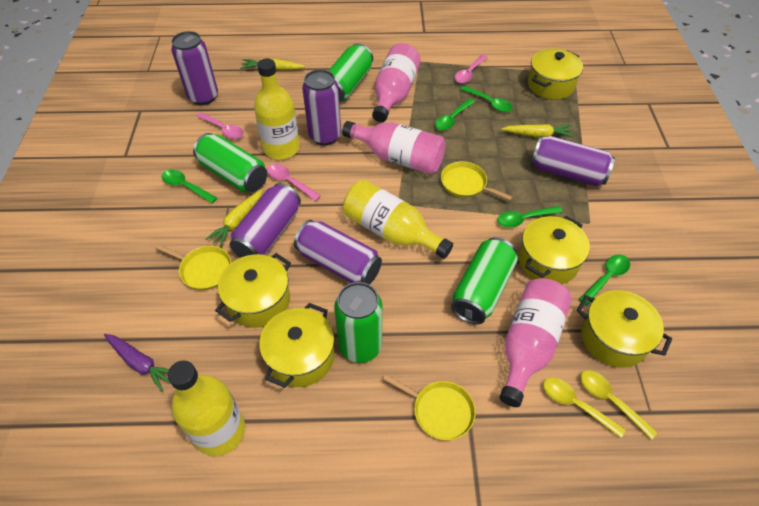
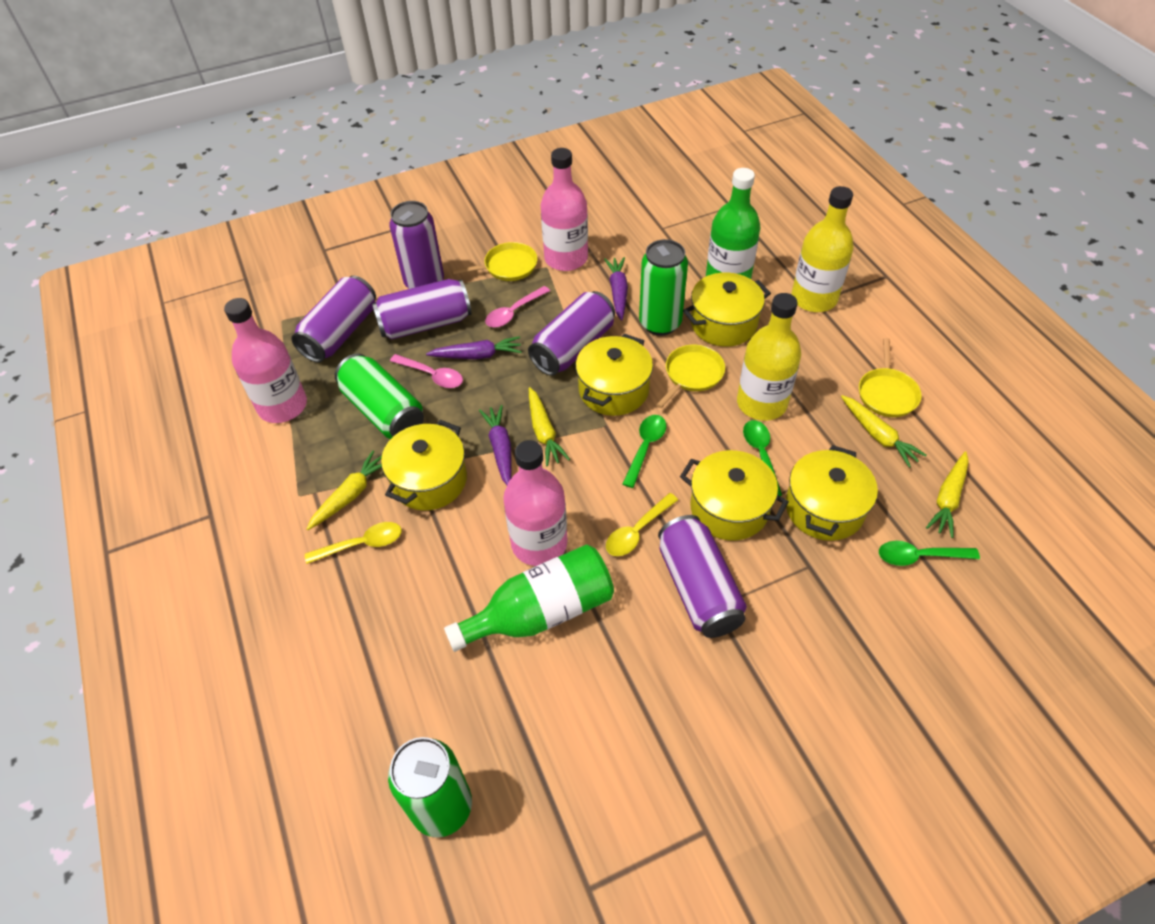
green bottle: none = 0 -> [444,544,614,652] [706,168,760,279] = 2
green can: [193,133,267,193] [328,43,373,102] [334,282,382,363] [451,237,518,325] = 4 -> [335,353,424,439] [388,737,472,838] [639,239,688,336] = 3
green spoon: [162,169,217,203] [435,99,475,131] [460,86,513,112] [497,206,563,228] [579,254,630,306] = 5 -> [623,415,666,488] [743,420,782,496] [879,541,980,566] = 3
pink spoon: [196,112,244,139] [267,164,321,201] [454,54,488,83] = 3 -> [390,354,463,388] [485,286,550,328] = 2
purple carrot: [104,334,170,392] = 1 -> [426,336,522,359] [479,405,512,485] [604,257,628,321] = 3
yellow bottle: [167,361,245,456] [254,58,300,159] [343,180,453,259] = 3 -> [737,293,801,421] [791,186,854,312] = 2
yellow carrot: [206,189,263,247] [240,58,305,70] [501,124,574,138] = 3 -> [307,451,382,530] [529,387,570,467] [841,395,927,468] [926,451,969,538] = 4

